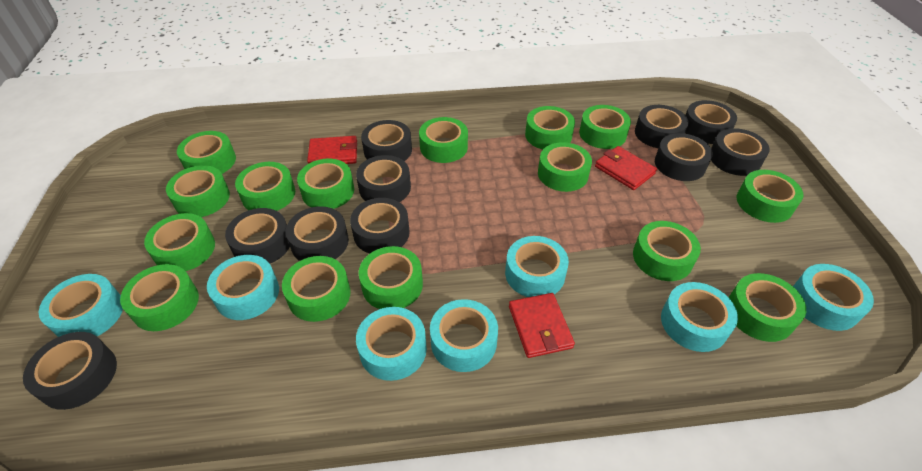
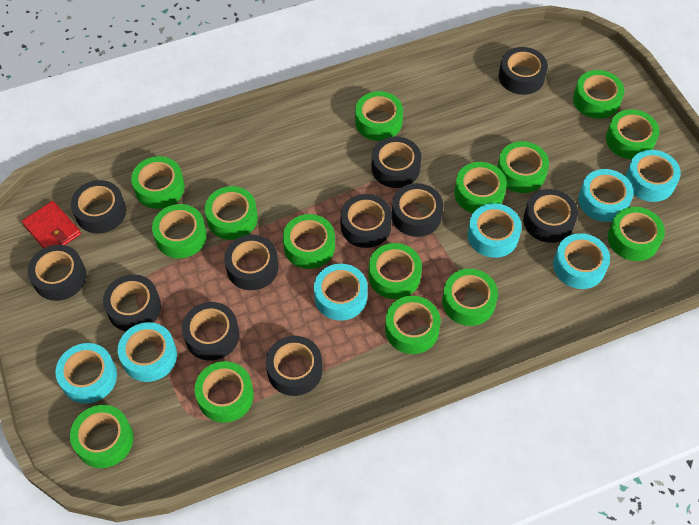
black tape: [23,332,117,410] [225,208,290,263] [286,206,349,261] [350,198,410,253] [356,155,411,202] [361,120,412,161] [635,105,689,148] [655,133,713,181] [685,100,737,144] [711,128,770,176] = 10 -> [28,245,86,301] [71,180,126,233] [103,275,161,331] [182,302,239,361] [224,235,278,290] [266,336,323,396] [340,194,392,248] [371,137,421,188] [392,183,443,237] [499,47,548,95] [523,189,578,243] = 11
red wallet: [307,136,357,164] [509,293,575,358] [595,146,657,190] = 3 -> [22,201,81,248] = 1

